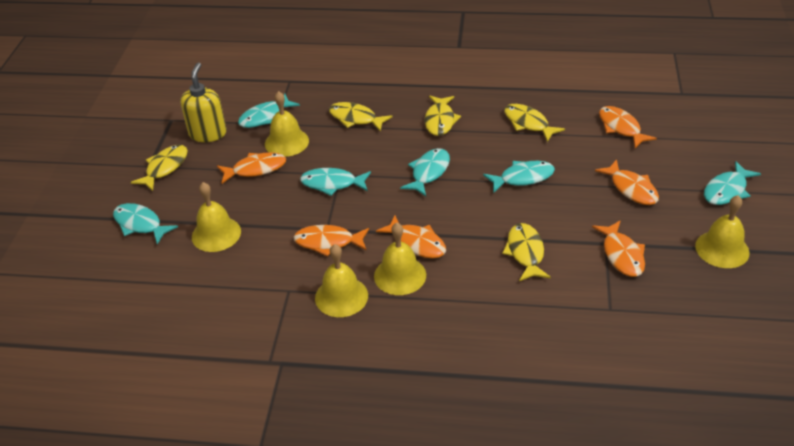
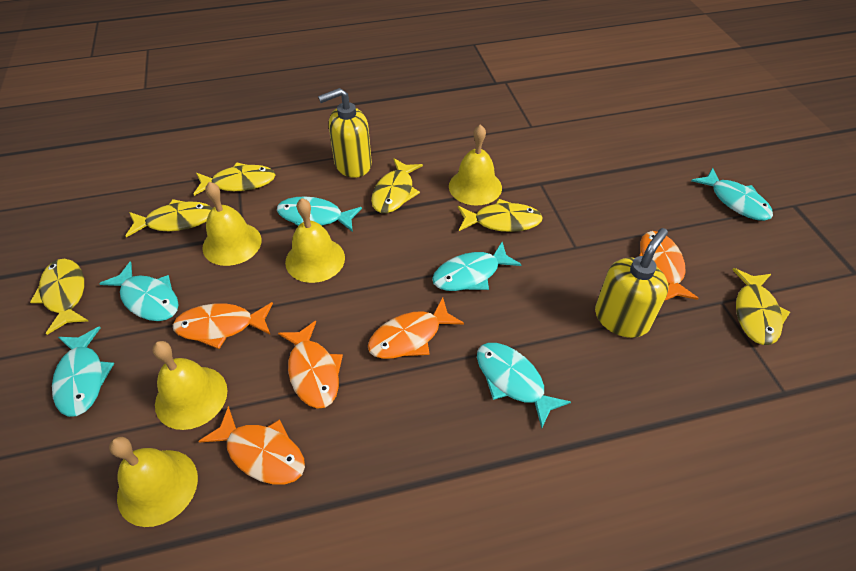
orange fish: [217,152,286,184] [294,225,369,257] [376,215,446,258] [592,220,645,277] [595,159,659,205] [599,106,657,148] = 6 -> [173,302,273,349] [198,406,305,485] [278,321,343,409] [368,298,464,359] [639,231,699,301] = 5
yellow fish: [131,144,188,191] [329,102,393,132] [425,95,461,136] [502,223,551,281] [504,104,565,142] = 5 -> [30,259,88,335] [126,199,213,237] [194,162,276,196] [371,158,423,213] [458,199,543,232] [732,268,790,345] = 6
yellow soap dispenser: [180,62,227,142] = 1 -> [318,88,372,178] [595,228,669,338] = 2

